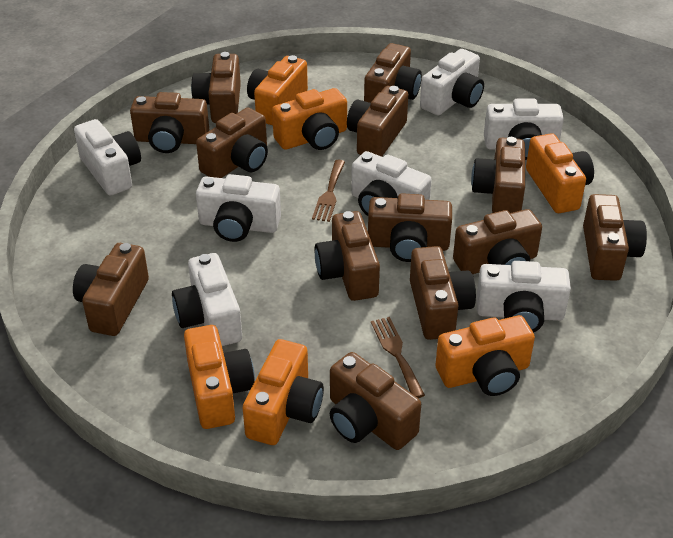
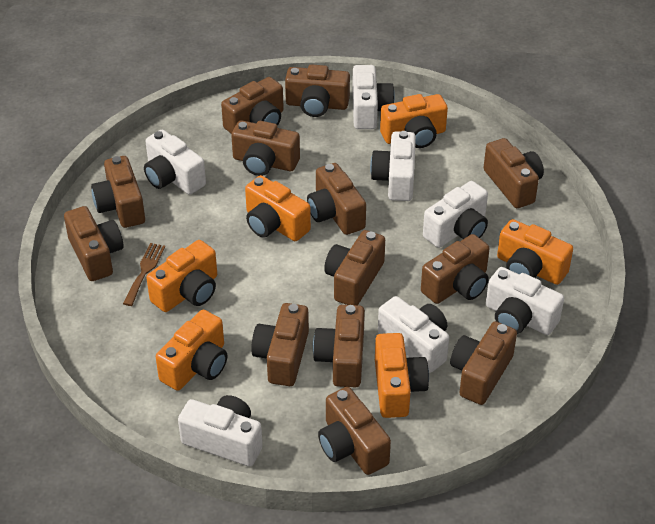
brown fork: [312,160,345,222] [371,317,425,398] = 2 -> [123,243,165,306] = 1

